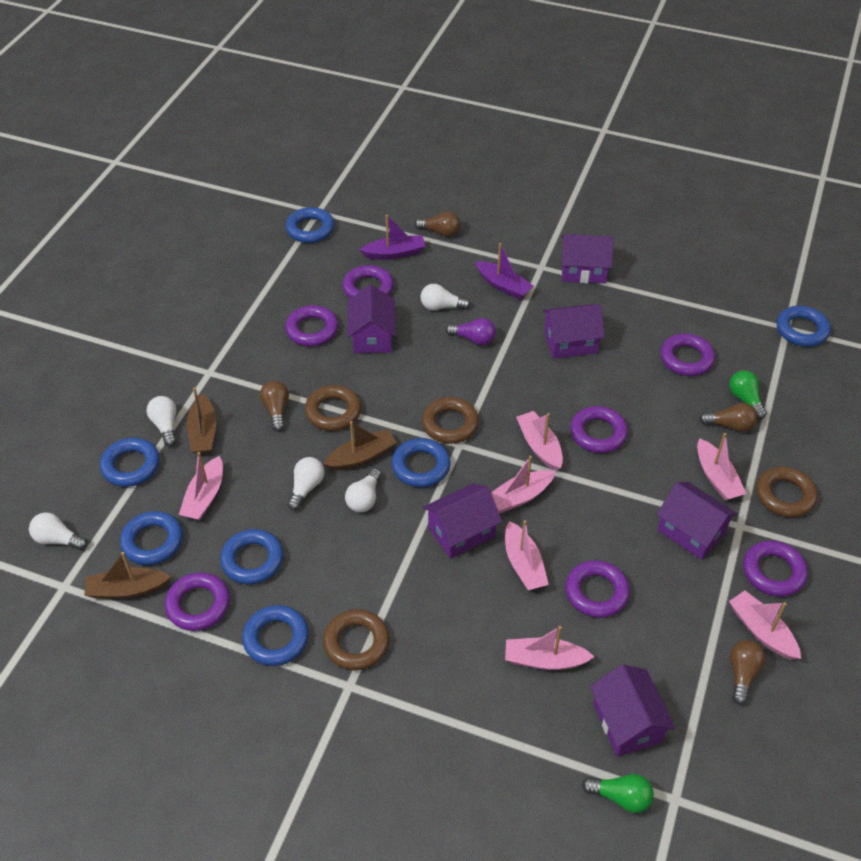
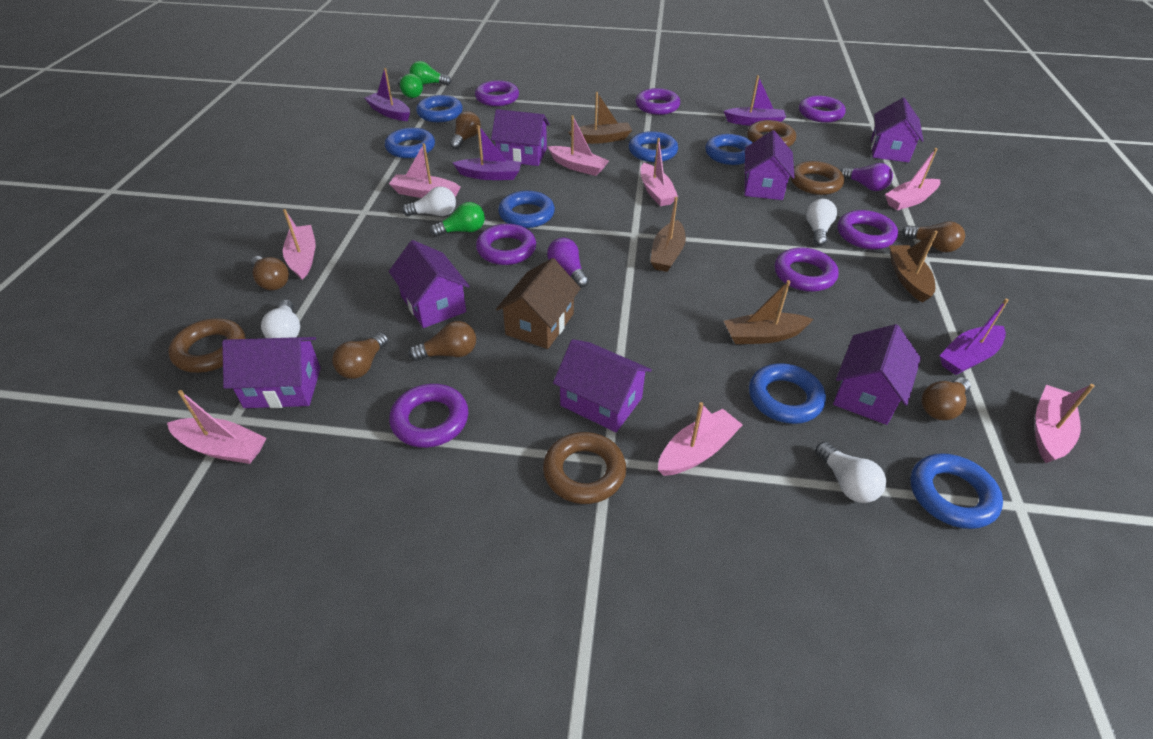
brown boat: [84,552,171,599] [187,387,216,454] [323,421,397,470] = 3 -> [568,92,632,144] [650,197,686,272] [724,280,814,344] [889,231,938,303] = 4
brown house: none = 0 -> [496,258,581,349] = 1
brown light bulb: [260,380,289,432] [415,211,460,237] [699,403,757,432] [730,640,766,705] = 4 -> [251,256,289,290] [332,332,388,379] [409,321,476,361] [450,111,481,149] [902,221,965,252] [921,377,971,420] = 6
green light bulb: [582,774,654,813] [729,370,767,419] = 2 -> [397,74,423,98] [410,61,452,85] [430,202,485,237] = 3
pink boat: [179,452,223,520] [491,456,556,514] [505,520,549,590] [505,626,595,670] [516,411,563,471] [697,433,746,500] [729,590,801,660] = 7 -> [167,390,266,464] [283,209,316,280] [389,143,460,198] [548,115,609,176] [640,138,678,206] [658,402,743,476] [885,148,940,211] [1035,384,1095,463] = 8
purple boat: [360,215,426,260] [475,243,534,299] = 2 -> [365,68,410,121] [453,125,522,180] [724,75,786,126] [940,299,1009,375] = 4
purple house: [347,284,396,354] [423,483,502,559] [543,304,605,359] [562,234,614,284] [590,665,676,757] [657,482,738,560] = 6 -> [222,337,321,408] [389,240,470,328] [491,109,550,166] [553,339,652,432] [744,130,795,200] [833,324,921,425] [871,98,924,163] = 7
purple light bulb: [446,318,496,345] = 1 -> [547,237,589,288] [841,163,893,191] = 2
white light bulb: [29,513,87,550] [147,396,176,447] [288,457,325,511] [345,468,381,512] [420,284,470,310] = 5 -> [261,300,300,338] [402,187,456,216] [806,199,837,246] [815,442,886,503] = 4

